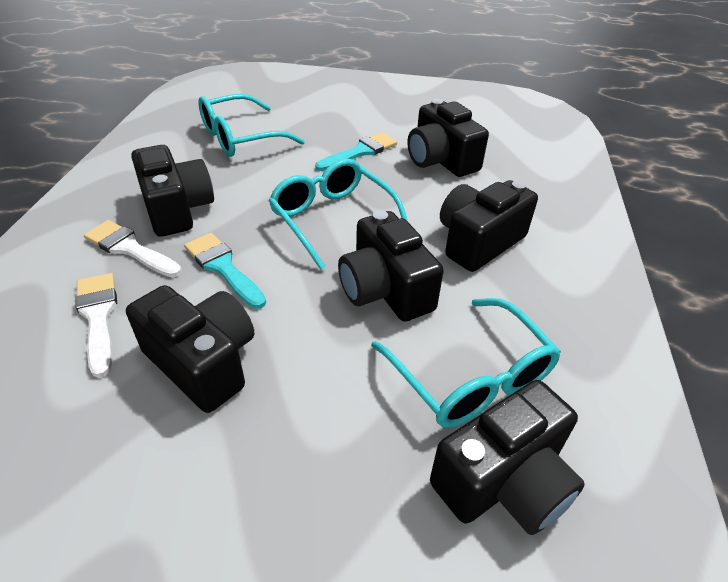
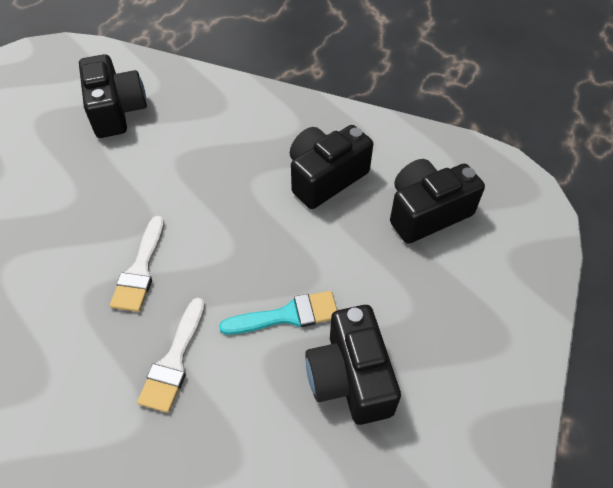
black camera: [126,285,254,413] [131,145,214,237] [338,210,444,322] [407,99,489,177] [430,380,585,535] [440,180,538,272] = 6 -> [79,54,147,138] [290,125,373,209] [305,305,401,425] [390,159,485,244] = 4
turquoise brush: [184,233,266,309] [315,132,397,171] = 2 -> [219,291,337,335] = 1
turquoise glasses: [198,94,305,157] [269,159,408,270] [371,298,561,428] = 3 -> none = 0

